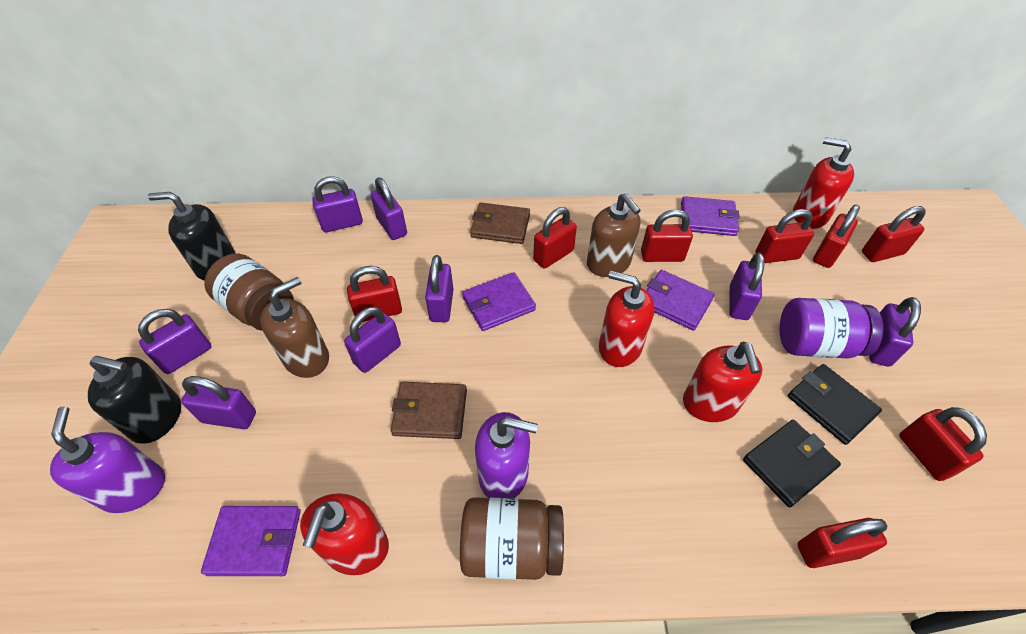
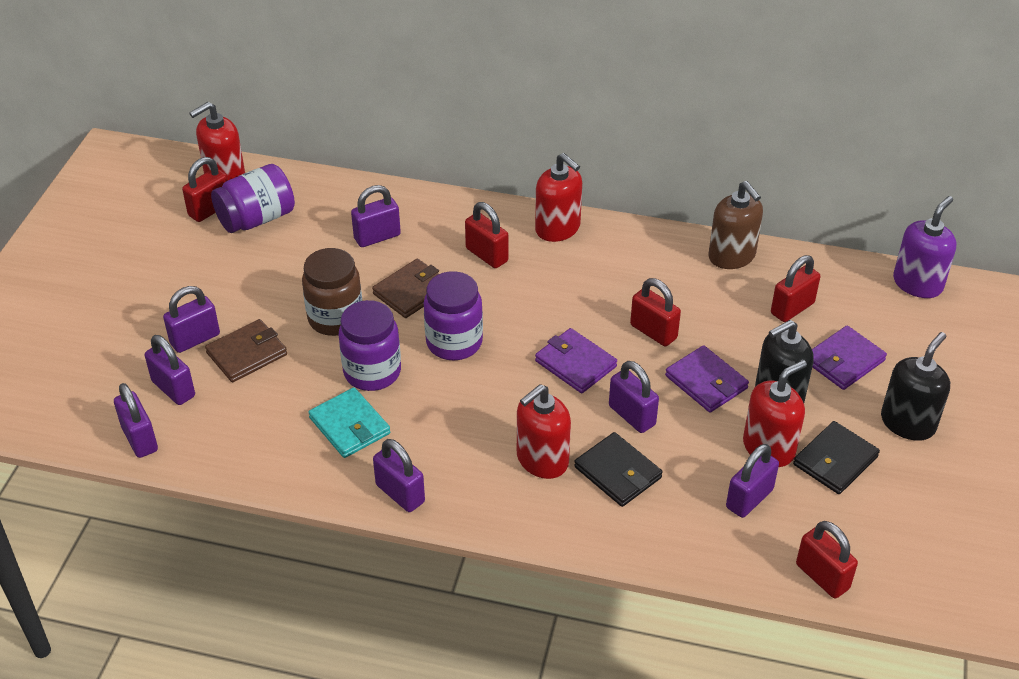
brown jar: [204,253,294,331] [460,497,564,580] = 2 -> [302,248,362,336] = 1
brown soap dispenser: [260,277,329,378] [587,193,641,277] = 2 -> [708,181,763,269] = 1
purple jar: [780,298,883,358] = 1 -> [211,164,295,233] [339,300,401,391] [424,271,483,360] = 3
purple padlock: [138,309,211,374] [181,376,256,429] [312,176,363,232] [344,307,401,373] [371,177,407,240] [425,255,454,322] [729,253,765,320] [869,297,921,367] = 8 -> [114,383,158,458] [145,335,195,405] [163,286,220,353] [351,185,401,247] [373,439,425,512] [609,361,659,433] [726,444,779,518] = 7
purple soap dispenser: [50,406,165,513] [475,412,538,498] = 2 -> [893,196,957,298] = 1
purple wallet: [201,506,301,576] [462,272,536,331] [646,270,715,331] [681,196,740,236] = 4 -> [535,328,617,393] [665,345,749,413] [812,325,887,390] = 3
red padlock: [347,266,402,322] [533,207,577,268] [641,209,693,262] [755,209,814,263] [797,518,887,568] [813,204,860,268] [862,206,925,262] [899,407,987,481] = 8 -> [182,157,228,222] [465,202,508,268] [630,278,681,346] [771,255,820,322] [796,521,858,598] = 5
turquoise wallet: none = 0 -> [308,387,390,458] = 1

